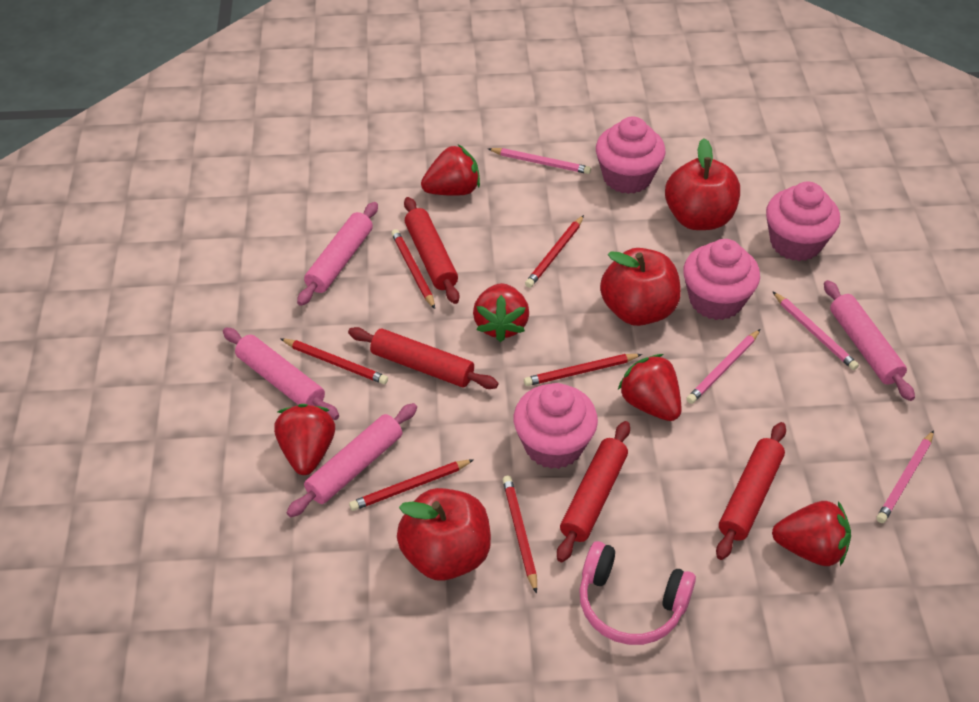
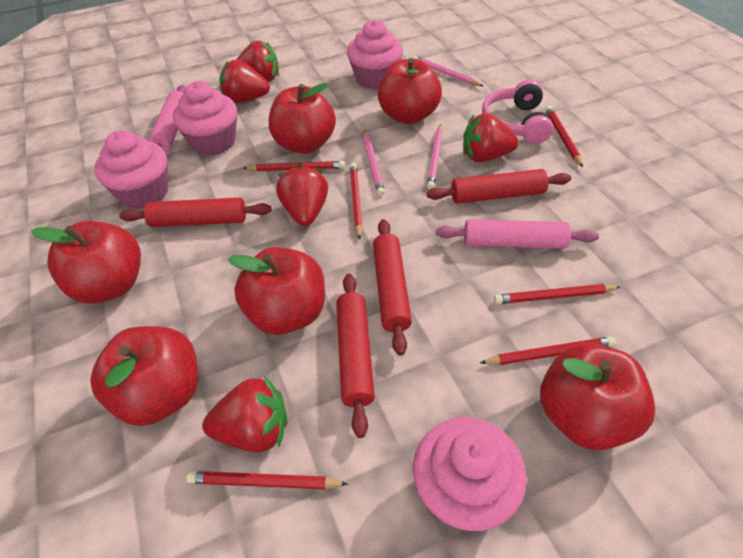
pink pencil: [488,148,591,174] [686,329,760,404] [773,292,859,370] [876,430,934,523] = 4 -> [363,130,385,196] [413,56,483,86] [427,124,443,189] = 3
pink rolling pin: [223,327,339,420] [286,403,417,517] [297,202,378,306] [824,280,915,401] = 4 -> [148,85,186,153] [436,219,599,249] = 2
red apple: [397,488,491,580] [600,248,681,326] [665,138,740,230] = 3 -> [31,221,141,303] [91,326,198,426] [228,247,325,335] [269,82,336,154] [378,58,442,124] [540,344,655,450] = 6

